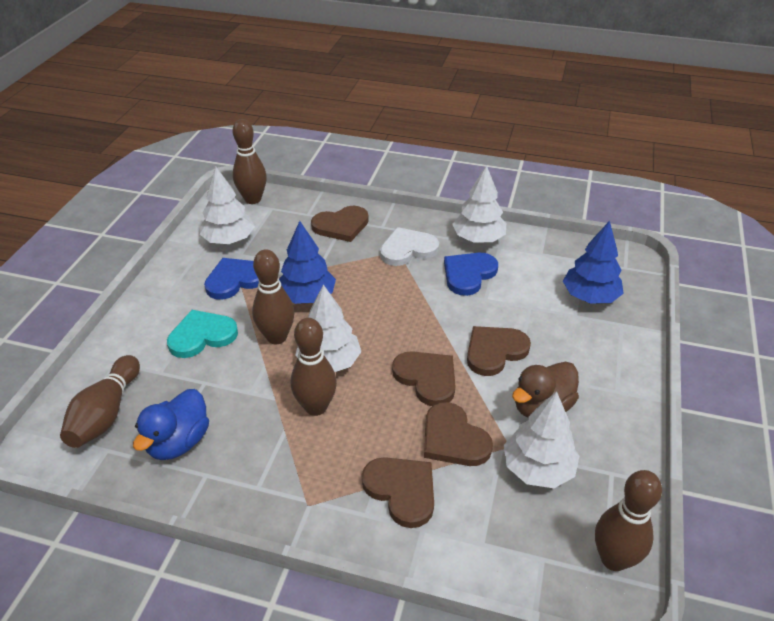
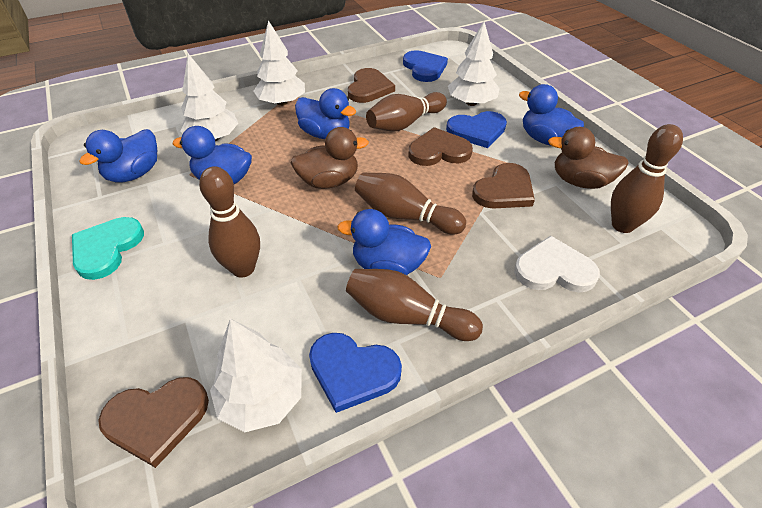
blue duck: [133,389,209,460] = 1 -> [79,129,157,183] [173,126,252,184] [295,88,356,139] [337,209,431,275] [519,84,584,146] = 5
blue heart: [204,258,259,300] [444,253,498,296] = 2 -> [309,333,402,413] [403,50,448,82] [446,111,507,148] = 3
blue tree: [279,221,336,304] [563,221,624,304] = 2 -> none = 0
brown duck: [512,362,579,418] = 1 -> [290,127,369,189] [548,127,629,189] = 2
brown heart: [311,206,369,242] [362,457,434,528] [392,351,456,406] [424,402,493,466] [467,326,531,376] = 5 -> [98,377,209,468] [348,68,395,103] [408,127,473,166] [472,163,535,209] = 4

